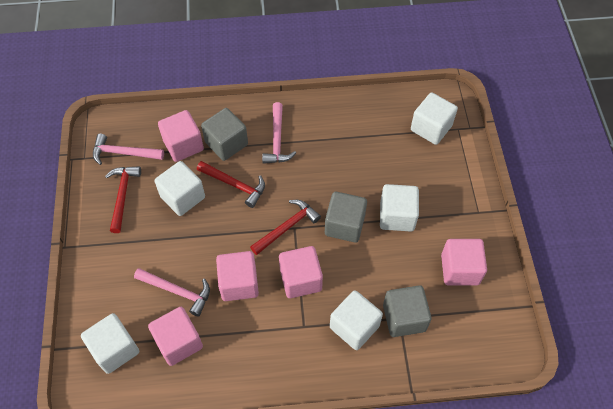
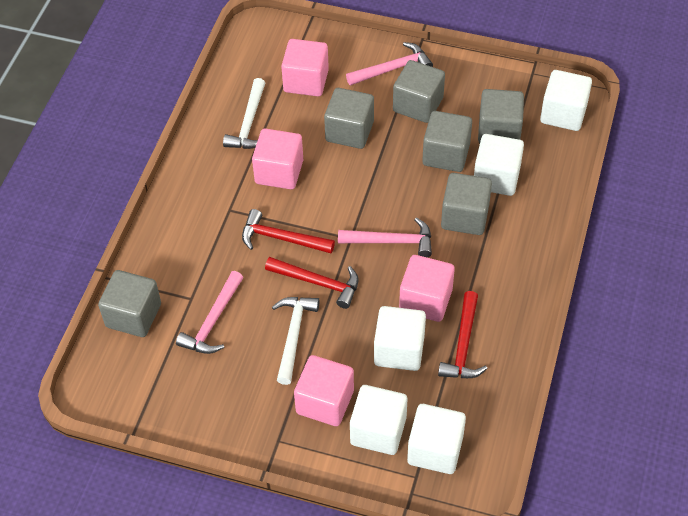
grey cube: [201,108,248,161] [325,191,367,243] [383,285,432,337] = 3 -> [98,270,161,337] [324,88,374,149] [393,60,445,123] [422,111,472,172] [441,173,492,235] [478,89,524,143] = 6
pink cube: [148,307,203,366] [158,110,204,162] [216,251,259,301] [279,246,323,298] [441,239,487,285] = 5 -> [252,128,303,189] [281,39,329,96] [294,355,354,426] [399,255,455,322] = 4
white hammer: none = 0 -> [223,78,265,149] [272,297,319,385] = 2

